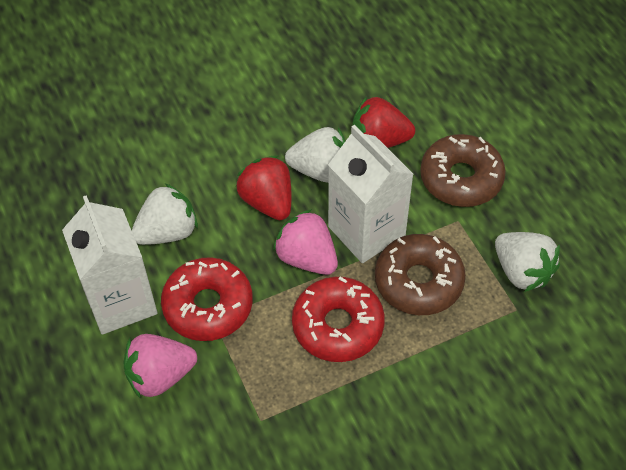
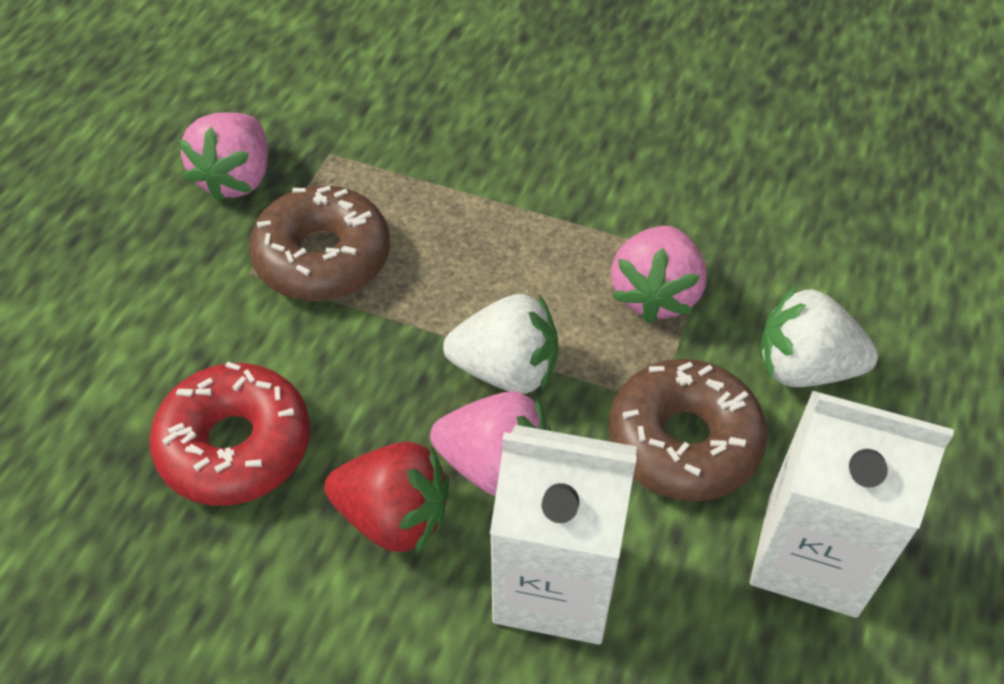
pink strawberry: [124,334,197,399] [273,209,338,275] = 2 -> [178,112,268,202] [430,391,551,496] [611,226,707,324] = 3
red donut: [161,257,253,341] [292,277,385,362] = 2 -> [149,362,310,506] = 1
red strawberry: [236,155,292,220] [353,96,415,148] = 2 -> [324,442,449,555] = 1
white strawberry: [132,183,198,245] [285,127,345,183] [495,232,560,292] = 3 -> [443,294,558,394] [760,286,878,387] = 2

